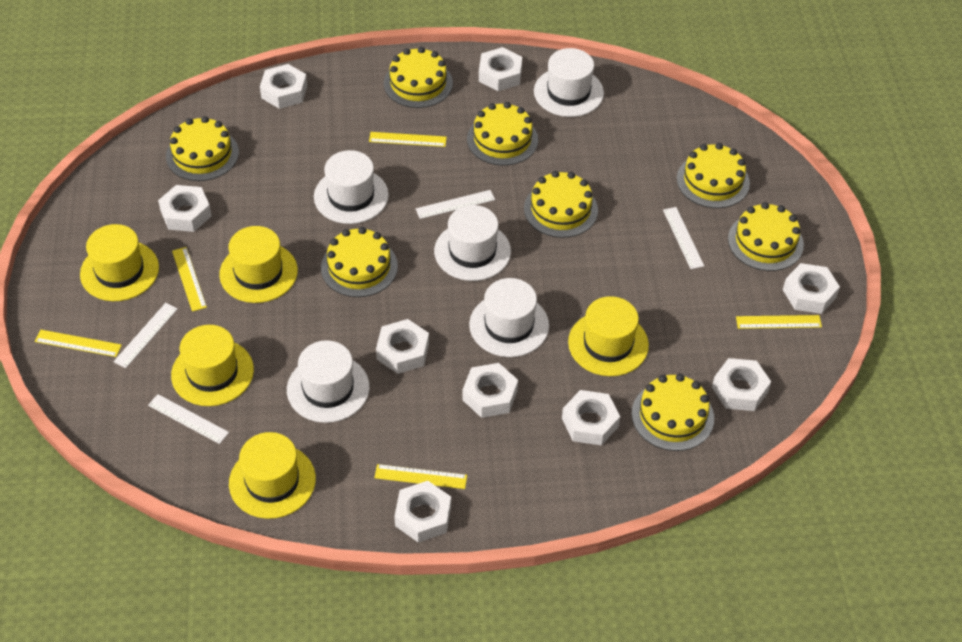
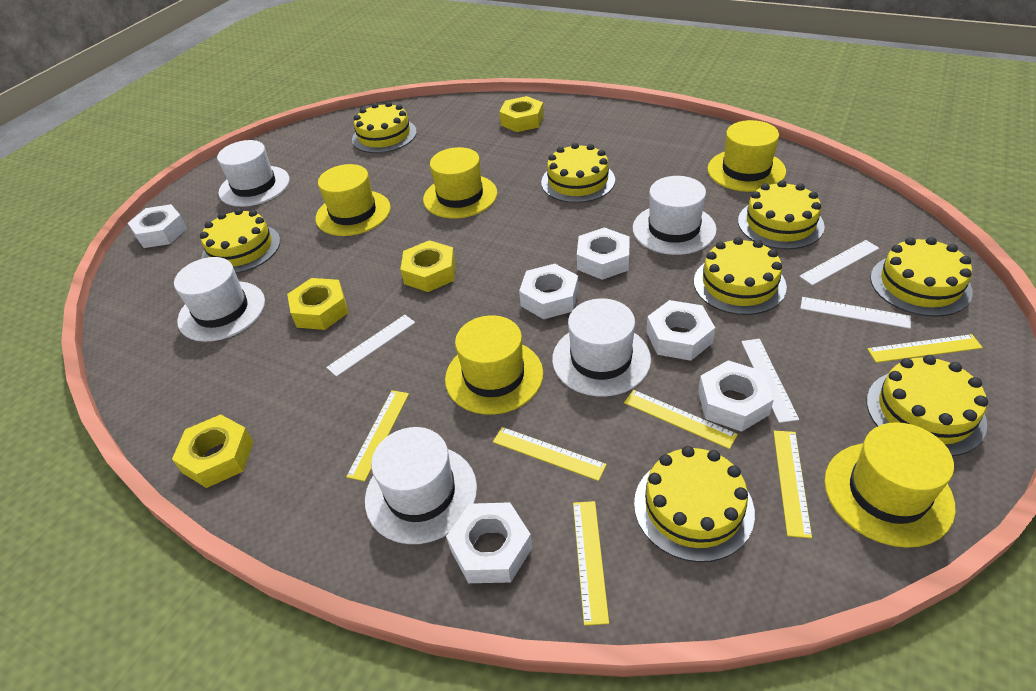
white nut: [158,185,212,232] [260,64,307,109] [376,319,429,374] [394,481,451,543] [462,363,518,418] [479,47,522,91] [562,390,620,446] [712,358,771,411] [783,263,840,314] = 9 -> [128,204,187,248] [446,502,532,583] [519,264,579,319] [577,227,630,280] [646,300,715,361] [698,360,774,432] = 6
yellow nut: none = 0 -> [172,414,253,488] [287,278,349,330] [400,240,456,292] [499,96,544,132] = 4
yellow ruler: [35,330,122,357] [172,247,207,312] [369,132,447,147] [374,464,467,489] [736,315,822,329] = 5 -> [346,390,409,482] [493,427,607,481] [573,501,609,626] [624,390,738,449] [773,431,812,538] [867,334,983,363] = 6

